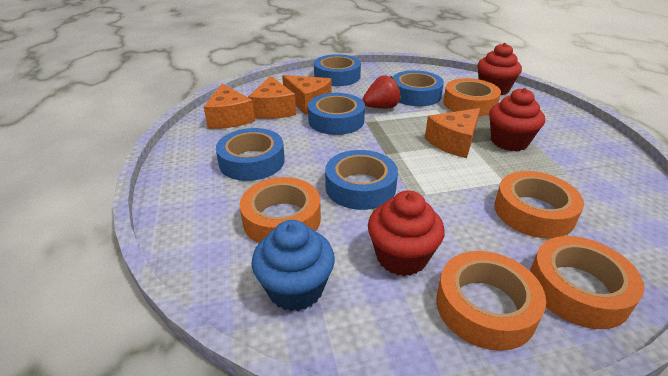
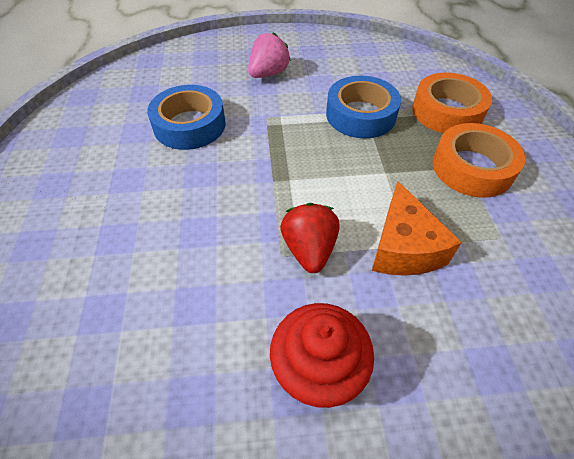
blue cupcake: [252,220,335,311] = 1 -> none = 0
blue tape: [216,128,285,181] [308,93,365,135] [314,54,361,86] [325,150,398,210] [393,70,444,106] = 5 -> [147,85,226,150] [326,76,401,138] = 2
orange cheese: [204,84,255,129] [248,76,296,119] [282,75,332,115] [425,108,480,158] = 4 -> [372,181,462,276] = 1
orange tape: [240,177,321,243] [436,251,546,351] [443,78,501,116] [494,171,584,239] [530,236,644,329] = 5 -> [412,73,492,133] [432,123,526,198] = 2
pink strawberry: none = 0 -> [248,32,291,78] = 1
red cupcake: [368,190,445,276] [477,43,522,95] [489,88,545,151] = 3 -> [270,303,374,408] = 1

